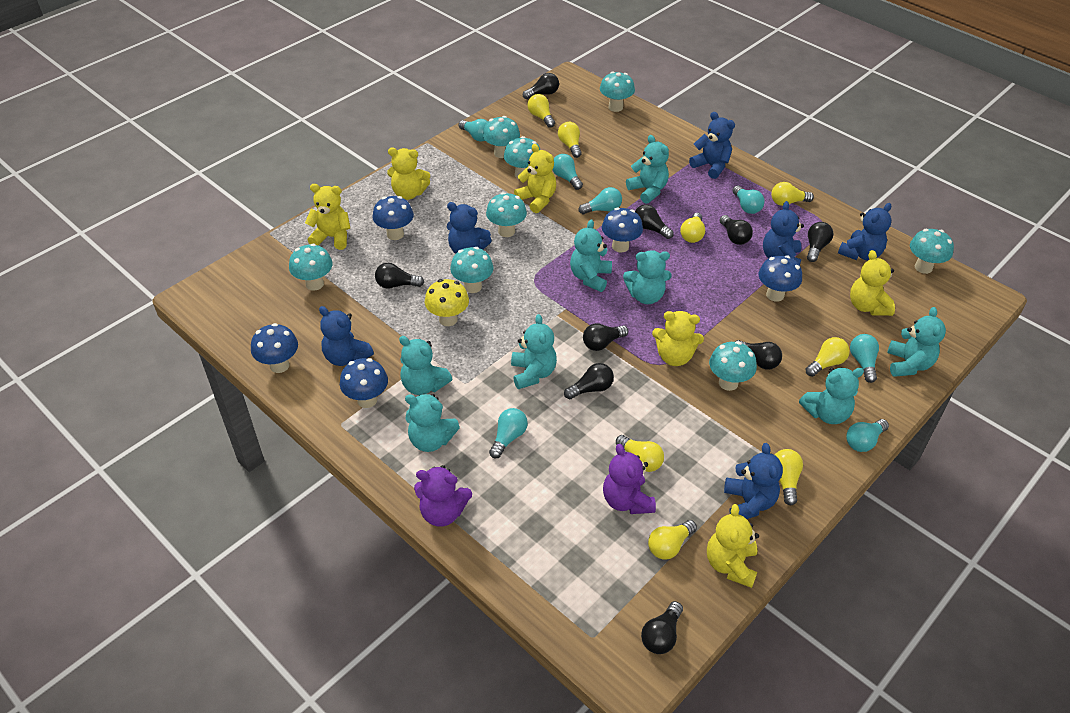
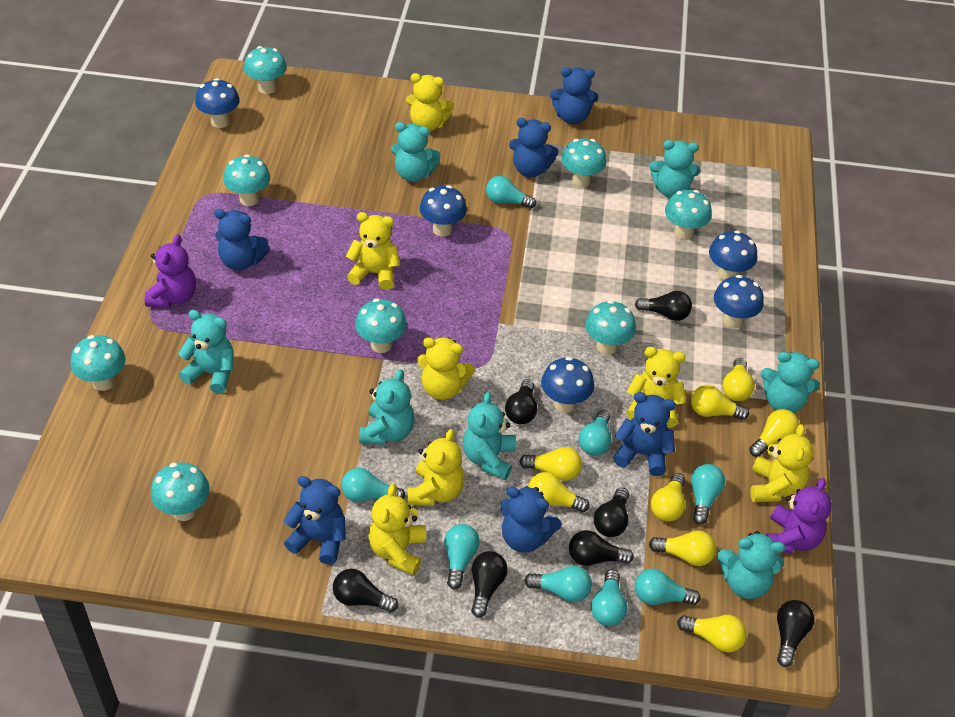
black light bulb: [375,263,424,289] [523,73,559,99] [564,363,614,399] [583,323,628,351] [635,204,674,239] [641,601,683,654] [720,215,753,245] [735,340,782,370] [807,222,833,262] = 9 -> [333,569,398,613] [471,551,508,618] [505,379,537,424] [569,530,634,566] [594,487,629,537] [635,291,692,321] [777,600,815,667] = 7
turquoise light bulb: [459,119,488,142] [489,408,528,459] [553,154,583,190] [578,187,622,214] [732,186,765,214] [846,419,889,452] [850,334,879,383] = 7 -> [341,468,405,502] [444,524,480,589] [486,176,536,209] [524,566,592,602] [578,410,612,456] [591,570,628,626] [635,569,701,605] [691,464,725,525] = 8
turquoise teddy bear: [399,336,452,395] [405,394,460,452] [511,314,557,389] [570,219,612,292] [623,250,672,304] [626,135,669,204] [799,367,864,424] [887,307,946,377] = 8 -> [178,310,234,394] [359,369,415,445] [391,122,441,182] [463,392,516,480] [649,140,700,198] [717,531,786,599] [761,352,820,413] = 7
yellow mushroom: [425,279,469,326] = 1 -> none = 0
yellow teddy bear: [305,184,350,250] [387,147,430,200] [514,144,556,213] [652,311,704,366] [707,504,759,588] [850,250,895,316] = 6 -> [346,212,400,290] [368,484,426,575] [406,73,454,132] [408,429,465,506] [417,337,475,400] [626,347,686,428] [750,424,814,502] = 7

